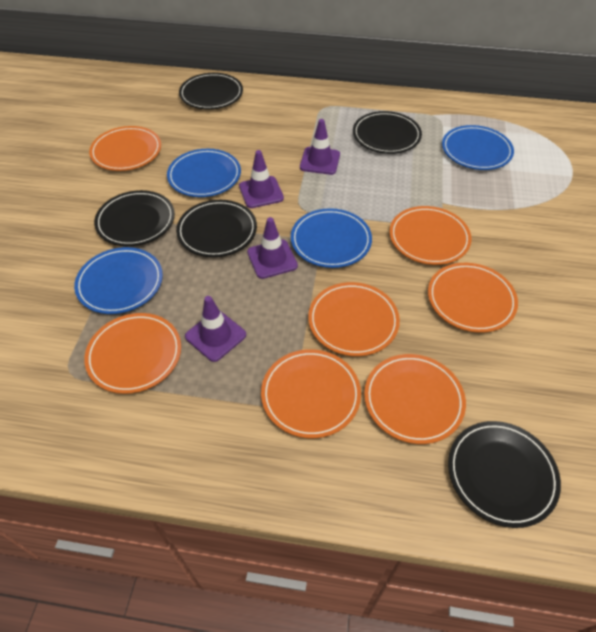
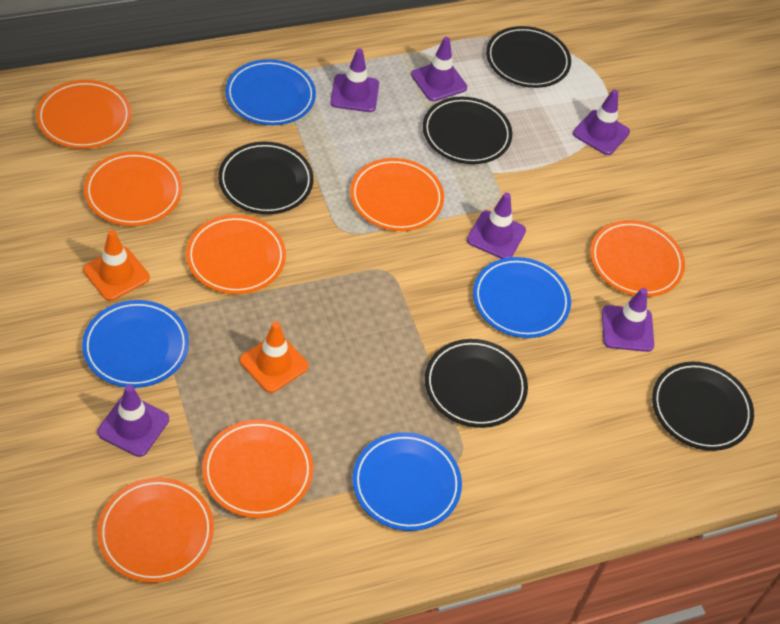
orange traffic cone: none = 0 -> [83,230,150,301] [240,322,309,393] = 2
purple traffic cone: [185,296,246,362] [239,150,284,208] [247,217,298,279] [300,119,340,175] = 4 -> [97,385,169,457] [330,49,379,112] [411,37,467,101] [467,193,526,259] [573,89,630,155] [602,288,654,352] = 6

